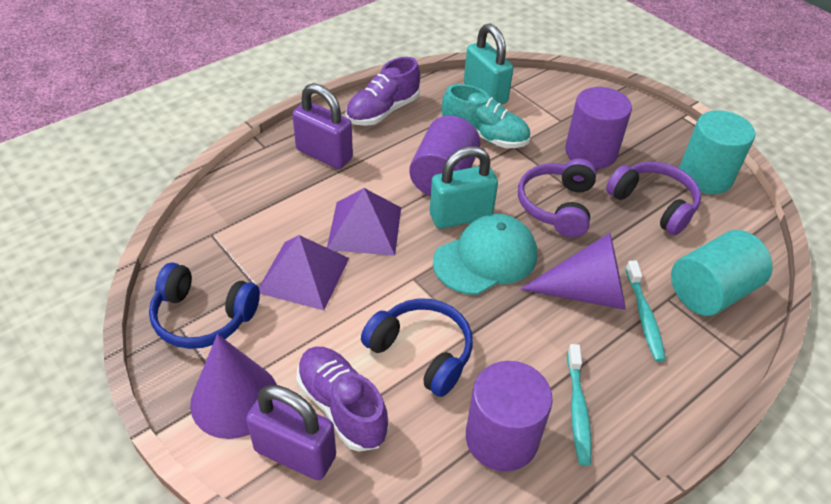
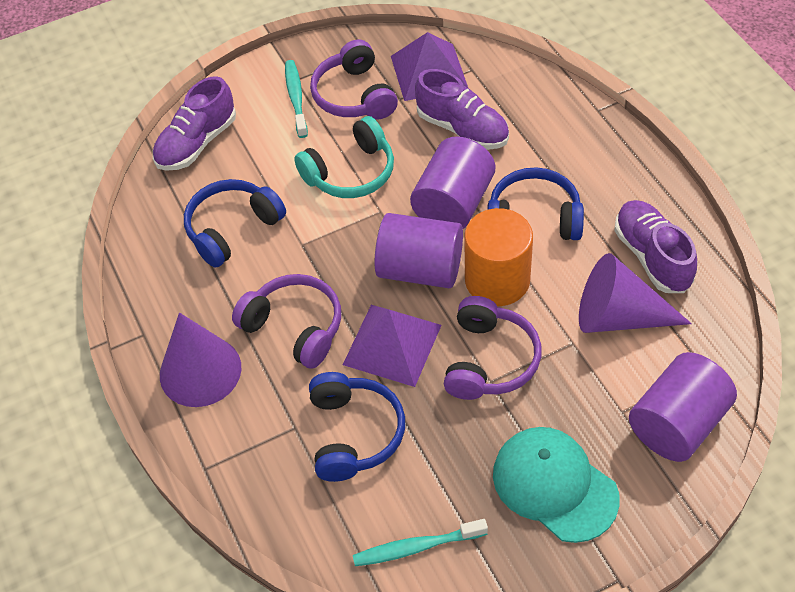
blue headphones: [149,262,260,349] [361,298,473,397] = 2 -> [184,179,286,268] [309,372,405,482] [487,167,584,240] = 3
orange cylinder: none = 0 -> [464,208,533,306] = 1
purple headphones: [518,158,597,237] [606,162,701,235] = 2 -> [232,274,341,369] [310,40,398,119] [444,296,542,400] = 3
purple padlock: [246,385,336,480] [292,83,353,169] = 2 -> none = 0
purple shoe: [296,347,389,452] [346,57,420,126] = 2 -> [153,76,236,171] [415,69,509,150] [614,200,697,293] = 3
turquoise cylinder: [671,230,773,316] [679,110,755,194] = 2 -> none = 0
turquoise headphones: none = 0 -> [294,116,394,198] = 1
turquoise padlock: [430,146,498,229] [464,24,513,105] = 2 -> none = 0
turquoise shoe: [442,84,530,148] = 1 -> none = 0

